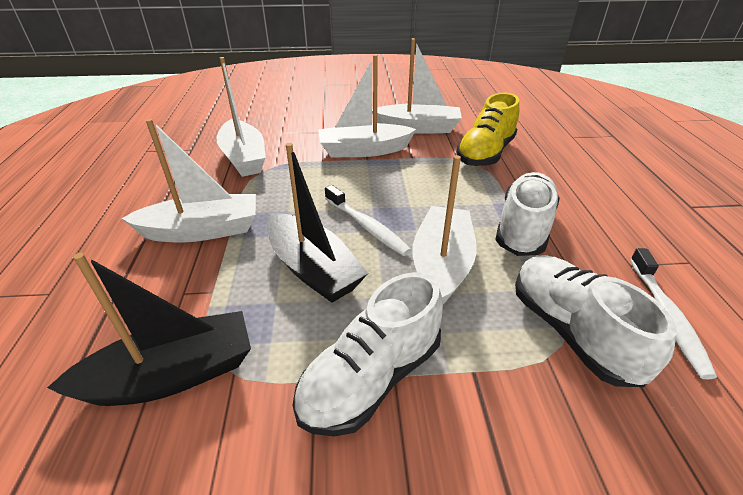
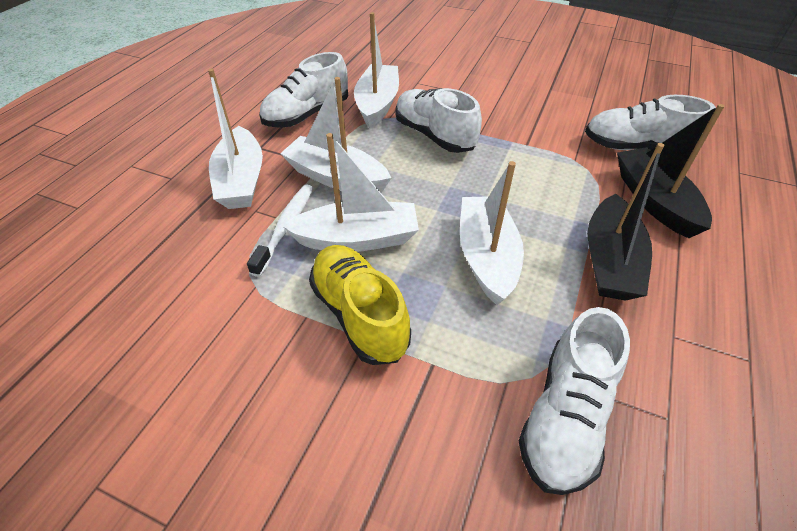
white shoe: [293,272,443,437] [495,172,560,256] [515,255,676,387] = 3 -> [259,52,348,128] [395,88,482,153] [519,307,630,495] [585,95,716,150] = 4
white toothbrush: [325,185,411,256] [630,248,717,379] = 2 -> [247,184,313,277] = 1

